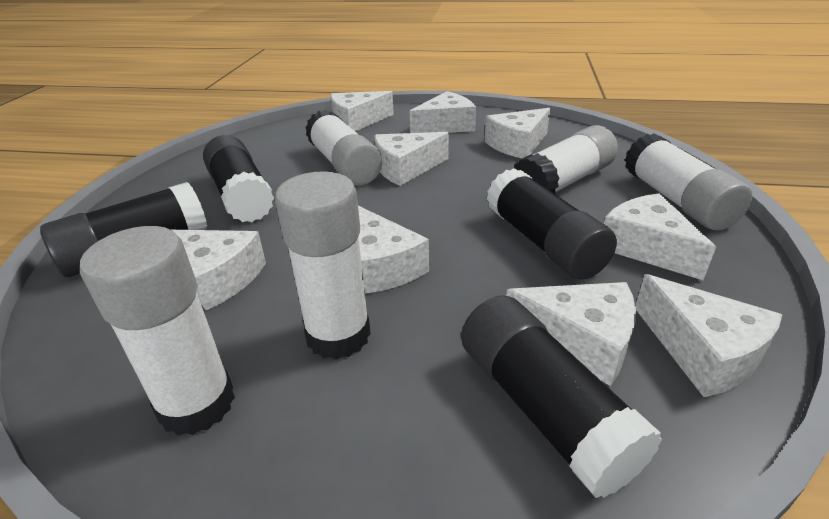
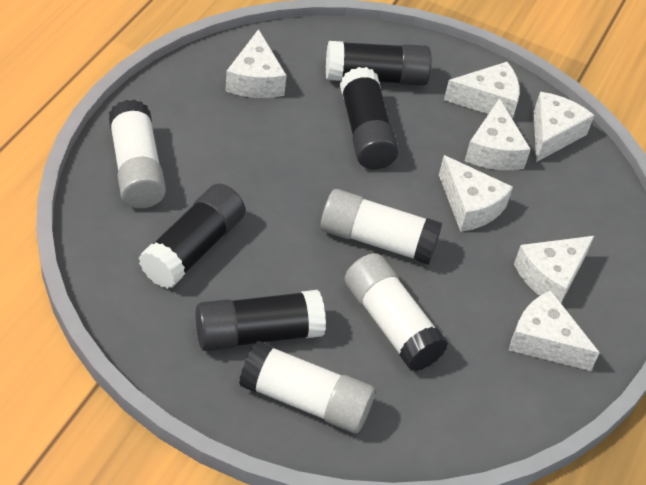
white cheese: [172,230,266,311] [331,91,394,131] [358,206,429,293] [374,132,449,186] [410,91,476,133] [485,108,550,158] [506,282,636,386] [604,193,716,280] [635,274,782,397] = 9 -> [225,29,286,98] [439,155,513,232] [444,62,520,119] [465,98,531,170] [509,290,600,371] [514,236,594,303] [534,92,594,162] = 7
white glue stick: [80,226,235,436] [275,171,371,360] [305,110,382,185] [514,125,618,194] [625,133,752,231] = 5 -> [109,99,166,209] [239,341,375,433] [321,189,442,265] [344,253,448,372] = 4

